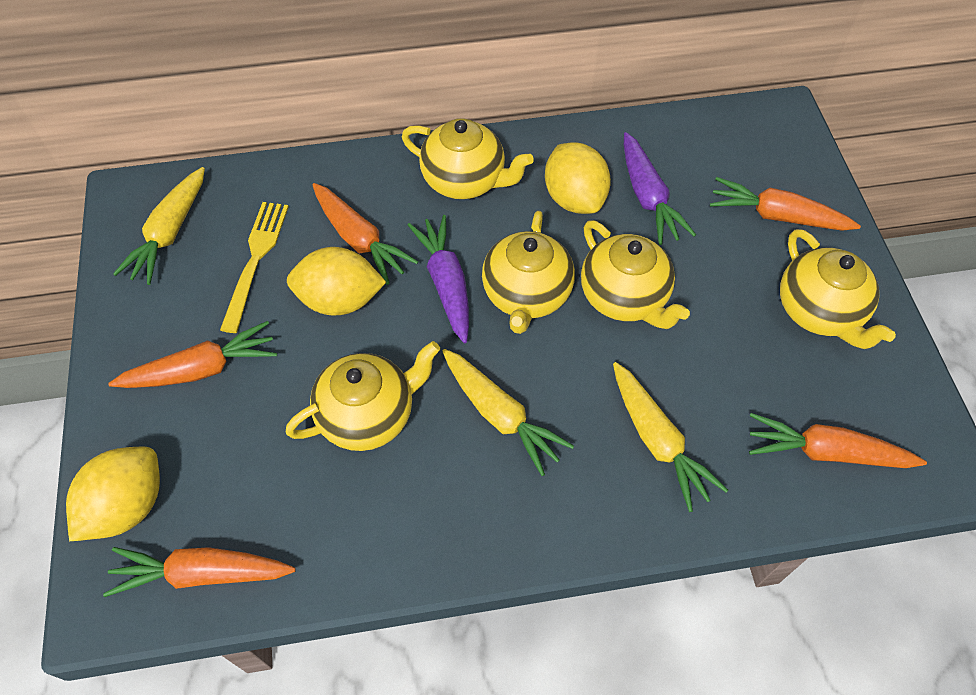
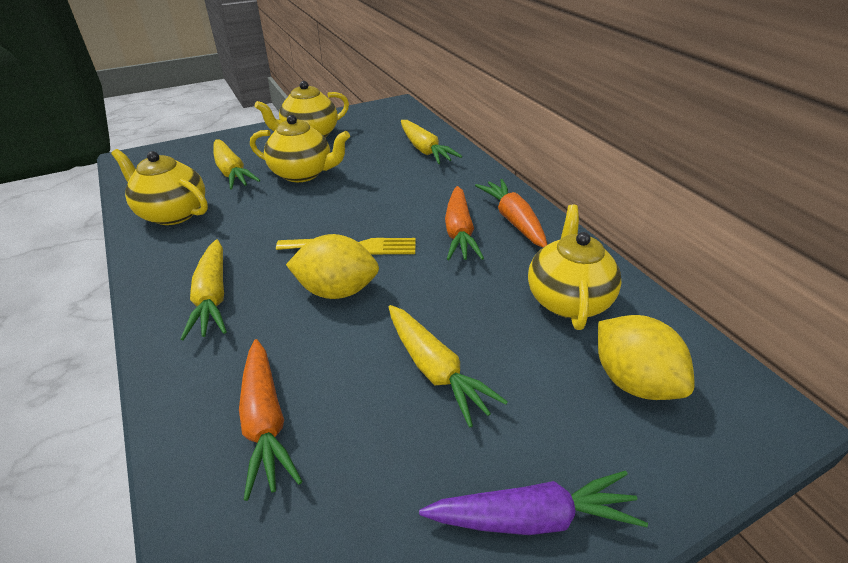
orange carrot: [103,547,296,597] [108,321,277,388] [312,183,419,285] [710,177,861,231] [749,413,927,468] = 5 -> [239,339,303,501] [445,186,484,260] [475,179,547,248] = 3
purple carrot: [408,215,469,343] [624,132,696,245] = 2 -> [419,471,648,535] = 1
yellow carrot: [113,167,205,285] [442,349,574,476] [613,362,728,512] = 3 -> [181,239,227,340] [213,139,261,190] [389,305,508,427] [401,120,462,164] = 4
yellow lemon: [66,447,160,541] [287,247,386,316] [545,142,611,214] = 3 -> [286,234,379,299] [598,315,695,400] = 2
yellow teapot: [286,341,440,451] [402,118,534,199] [482,211,575,334] [581,220,690,329] [780,229,896,349] = 5 -> [111,149,208,225] [250,115,350,182] [255,81,349,137] [528,204,621,330] = 4

